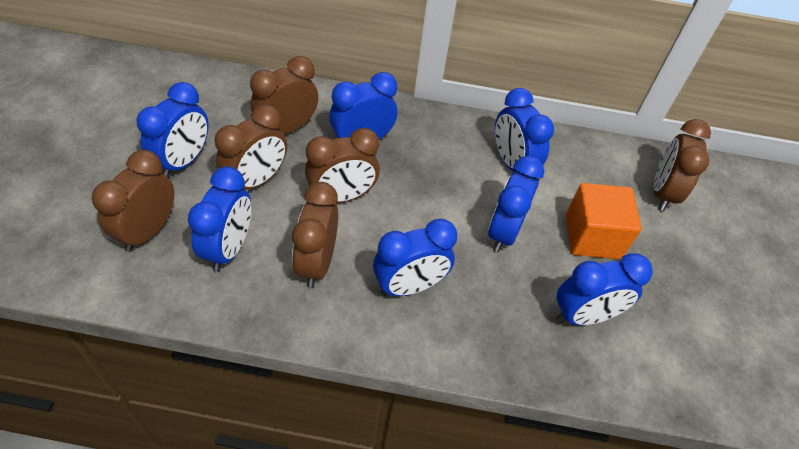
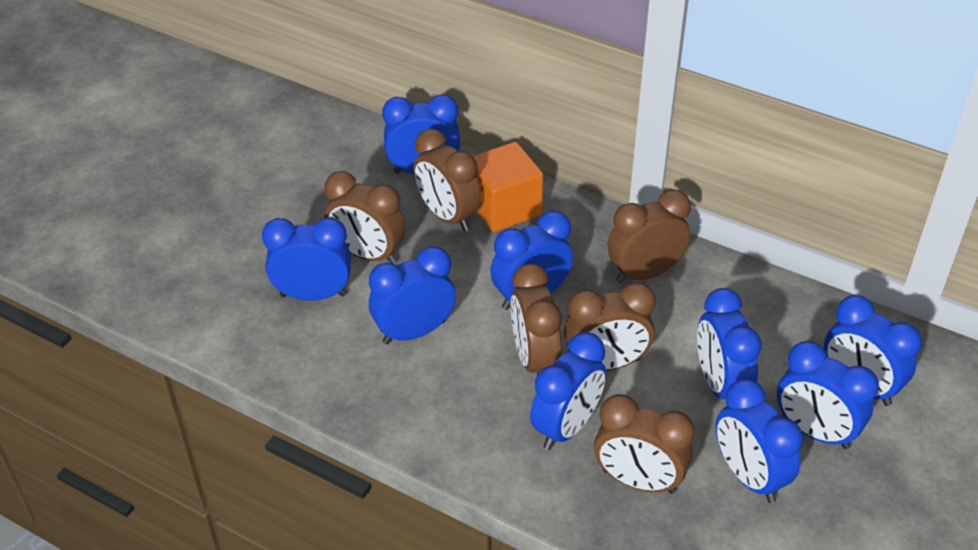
blue clock: [137,82,208,178] [188,166,251,272] [329,72,398,140] [373,219,457,296] [488,156,544,252] [495,88,554,172] [556,253,653,325] = 7 -> [262,218,351,301] [369,246,456,344] [382,94,460,174] [490,211,573,310] [530,332,606,450] [697,288,762,399] [716,379,803,503] [777,341,879,449] [824,295,922,406] = 9

